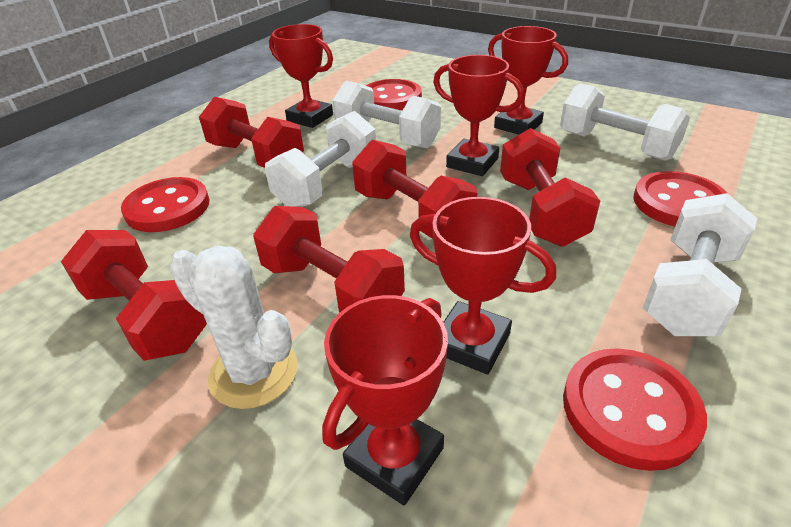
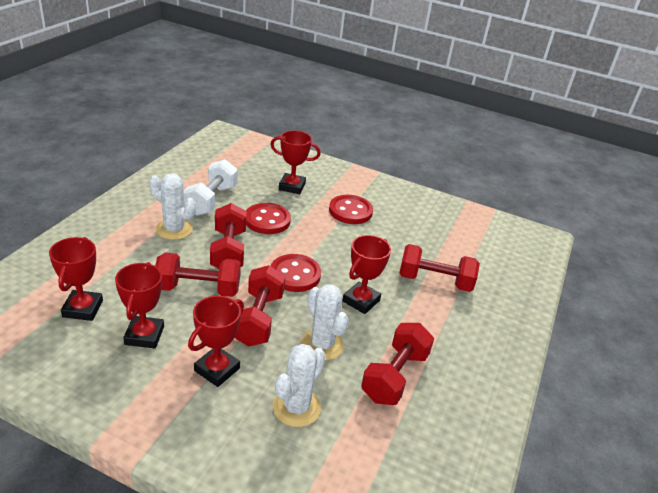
red button: [121,177,210,232] [366,79,422,110] [563,348,707,471] [634,171,727,227] = 4 -> [246,203,291,234] [271,254,321,292] [329,195,373,224] = 3
white cactus: [169,245,298,409] = 1 -> [149,173,196,240] [273,344,326,427] [301,284,349,360] = 3
white dumbbell: [265,111,376,207] [333,81,441,148] [560,83,690,161] [643,193,757,336] = 4 -> [184,159,238,216] = 1

